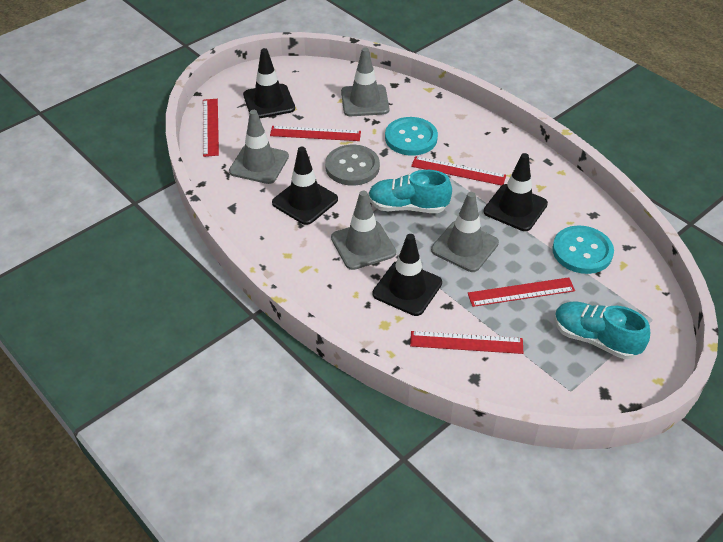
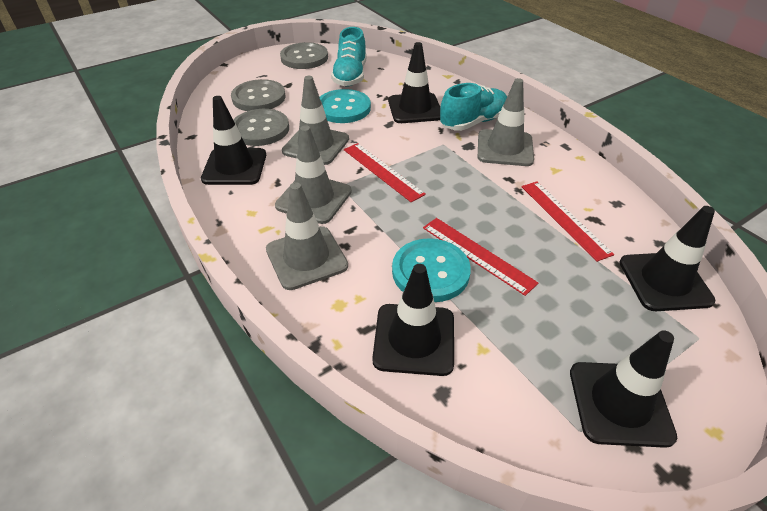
black traffic cone: [243,48,295,118] [272,147,338,225] [372,234,442,316] [484,153,548,231] = 4 -> [201,96,266,185] [372,264,454,376] [388,42,440,123] [570,330,677,448] [619,206,715,311] = 5
grey button: [325,145,380,186] = 1 -> [231,79,286,111] [233,109,289,146] [280,42,328,69] = 3
red ruler: [203,99,219,157] [270,126,361,141] [410,331,523,354] [411,156,506,186] [468,277,575,307] = 5 -> [344,143,426,202] [423,218,538,296] [522,181,614,262] = 3

